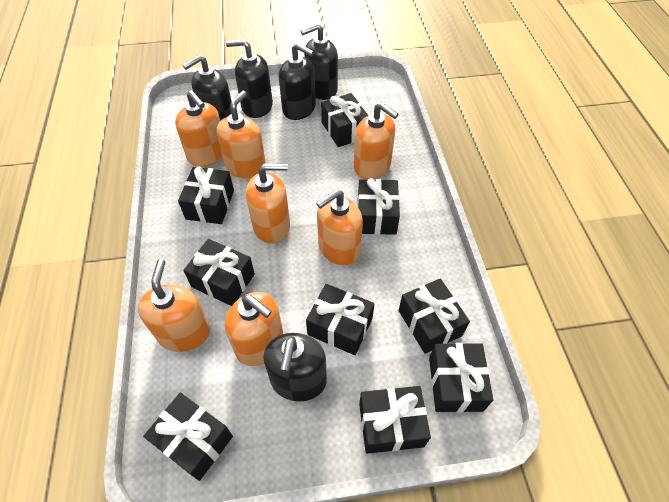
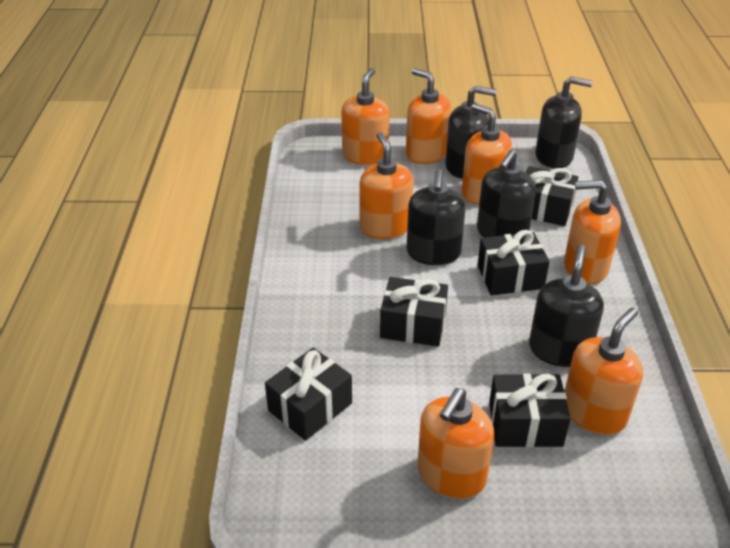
black gift: [143,393,233,481] [178,166,234,224] [183,239,255,306] [306,284,375,355] [321,93,369,147] [358,178,400,235] [359,386,431,454] [398,278,470,354] [429,343,493,413] = 9 -> [265,348,352,441] [380,277,448,347] [478,230,550,296] [489,374,571,447] [526,166,578,226] = 5

